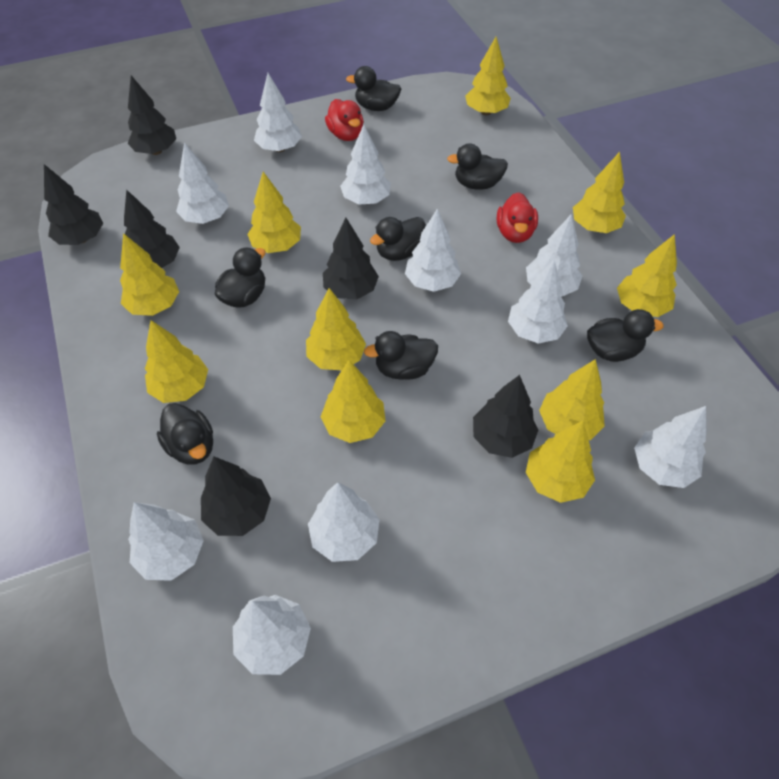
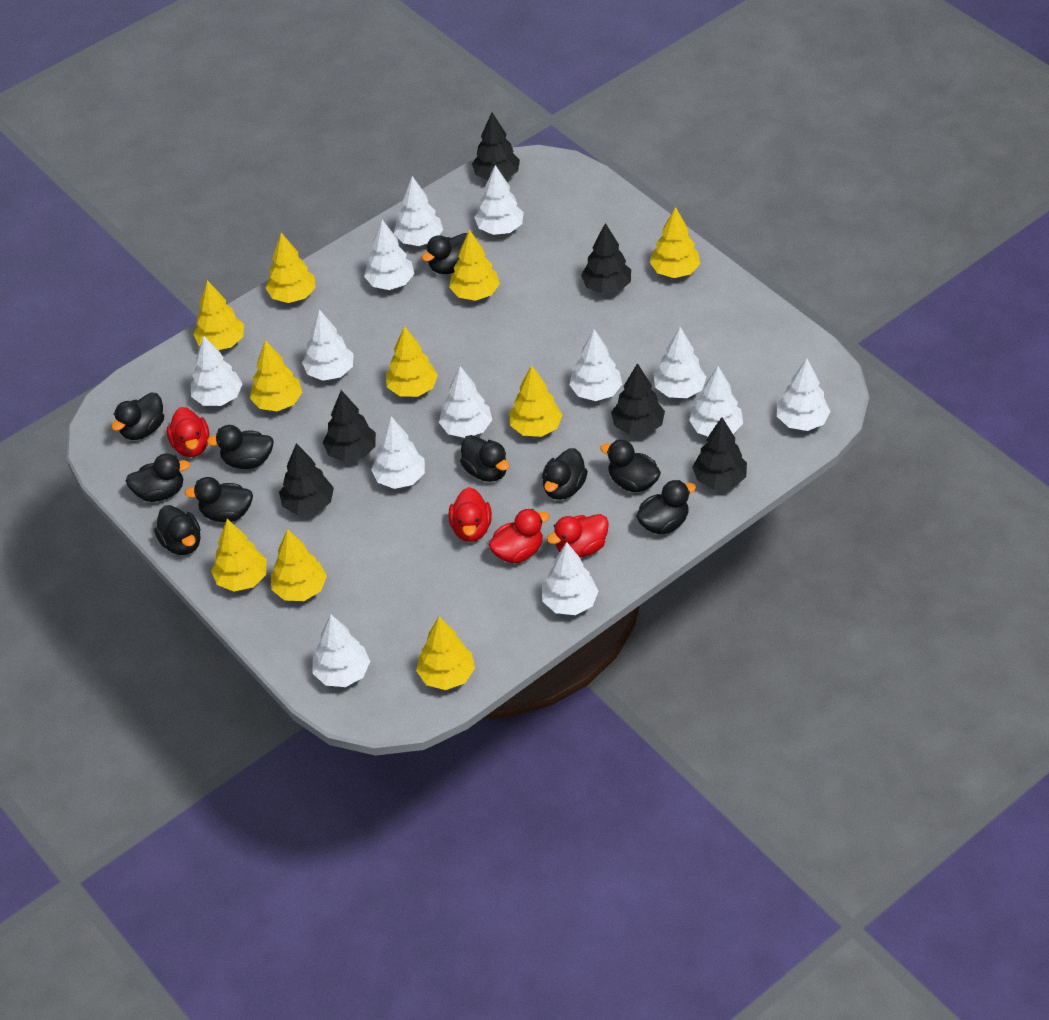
black duck: [157,403,213,465] [215,247,266,308] [346,66,401,111] [364,331,438,380] [370,217,426,261] [447,143,508,190] [587,309,664,362] = 7 -> [112,393,164,440] [125,453,190,502] [154,505,201,555] [185,477,253,522] [207,425,274,469] [422,233,468,274] [460,435,509,482] [542,448,588,500] [600,440,661,492] [636,480,696,534] = 10
red duck: [325,99,364,141] [497,192,538,243] = 2 -> [167,407,209,457] [448,487,492,542] [489,509,550,563] [547,514,609,558] = 4
white tree: [128,502,204,581] [176,143,229,224] [233,595,311,675] [254,73,302,152] [308,482,380,562] [340,124,391,205] [405,209,461,292] [508,260,568,344] [526,214,582,297] [634,406,707,488] = 10 -> [191,336,242,406] [302,309,354,381] [313,615,370,687] [364,220,415,290] [371,416,425,489] [394,176,443,246] [439,366,492,438] [474,165,524,235] [542,542,599,615] [569,329,622,401] [653,327,706,398] [689,366,743,436] [777,359,831,431] = 13

